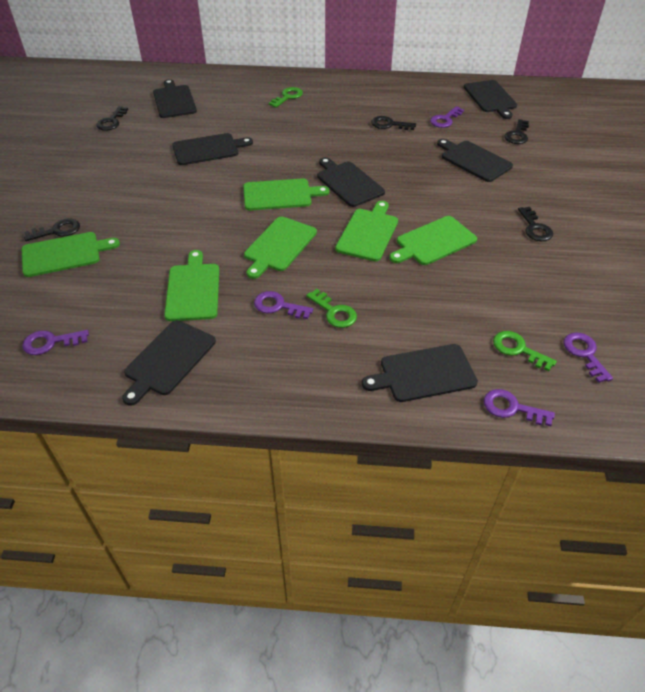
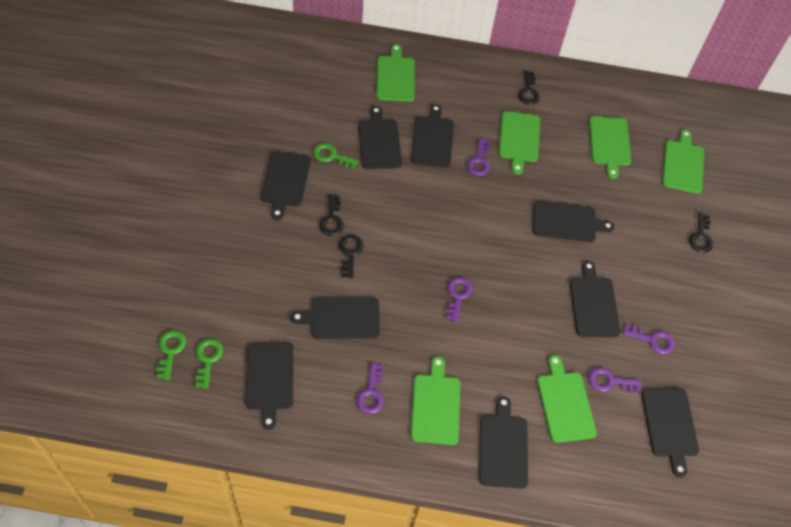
black cutting board: [122,320,216,406] [153,79,197,118] [172,133,253,165] [317,157,385,207] [362,344,478,402] [437,139,513,182] [464,80,517,119] = 7 -> [245,342,294,430] [260,151,311,220] [291,297,380,338] [358,106,402,169] [411,104,454,167] [479,396,528,489] [533,201,614,242] [570,261,620,337] [641,388,699,478] = 9
black key: [24,218,80,241] [96,106,128,130] [371,116,416,130] [505,119,529,144] [518,207,553,241] = 5 -> [319,195,344,236] [339,235,364,278] [518,71,540,105] [689,212,713,253] = 4

